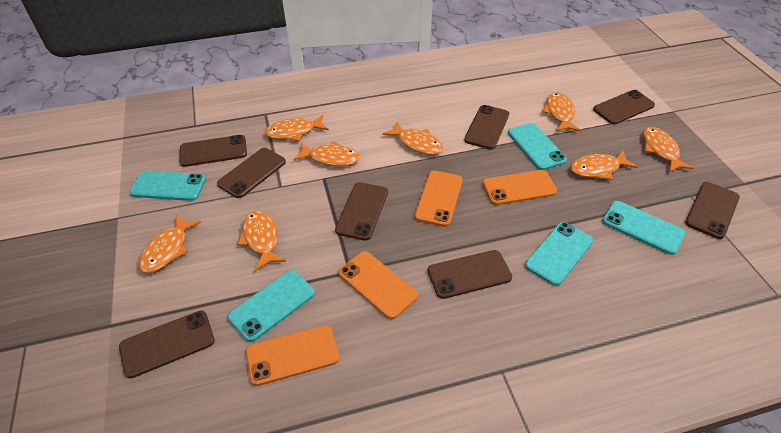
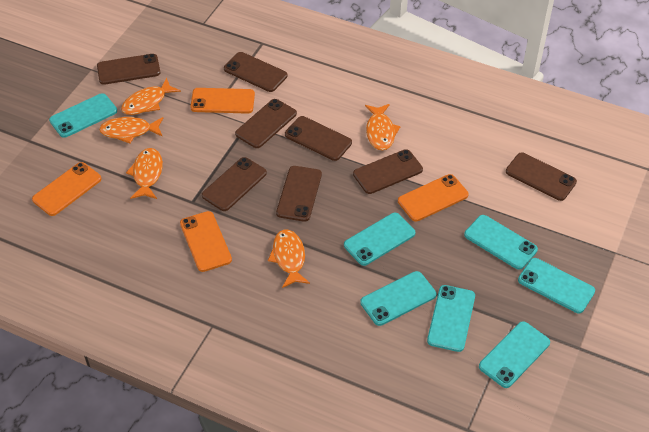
orange fish: [139,214,201,273] [238,210,286,271] [265,114,329,141] [293,141,360,166] [383,121,443,155] [542,92,581,131] [571,151,637,180] [643,127,694,172] = 8 -> [99,117,163,144] [121,77,181,115] [126,148,163,199] [268,229,310,288] [365,104,400,151] = 5
turquoise phone: [130,170,206,201] [228,270,315,342] [508,123,567,170] [525,222,593,286] [603,201,685,255] = 5 -> [49,93,117,138] [344,213,415,266] [360,271,436,326] [427,285,475,352] [464,215,538,270] [479,321,550,388] [518,258,595,313] = 7

